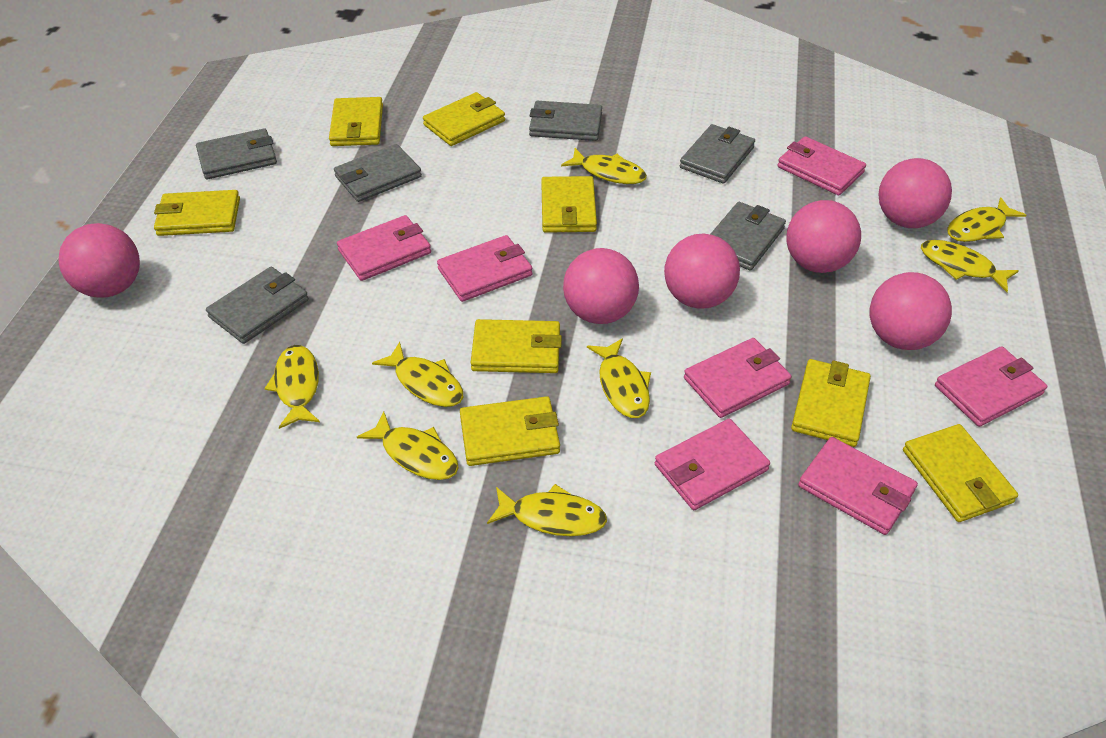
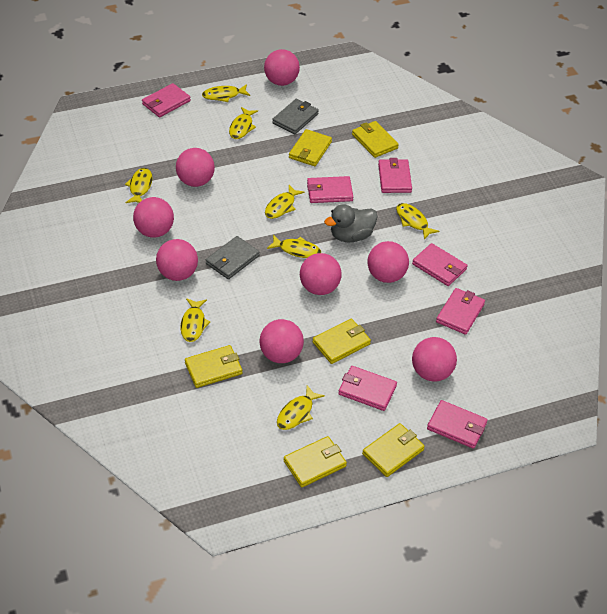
grey duck: none = 0 -> [324,204,377,242] = 1
grey wallet: [196,128,277,179] [206,267,309,344] [334,144,422,202] [529,101,602,141] [680,124,755,184] [710,202,786,271] = 6 -> [206,236,260,279] [272,99,319,134] = 2
pink ball: [59,223,140,298] [563,248,639,324] [664,234,740,309] [786,200,861,273] [870,272,952,350] [878,158,952,228] = 6 -> [133,197,174,238] [156,239,198,281] [176,148,215,187] [259,319,304,363] [264,49,300,86] [300,253,342,295] [368,241,409,283] [412,337,457,382] = 8
yellow wallet: [154,190,240,236] [329,97,383,146] [423,92,505,146] [460,396,560,466] [471,319,562,373] [541,176,597,233] [791,359,871,447] [903,424,1018,522] = 8 -> [185,345,242,388] [284,436,347,487] [289,129,332,166] [312,319,371,364] [352,121,399,158] [362,423,425,477] = 6

